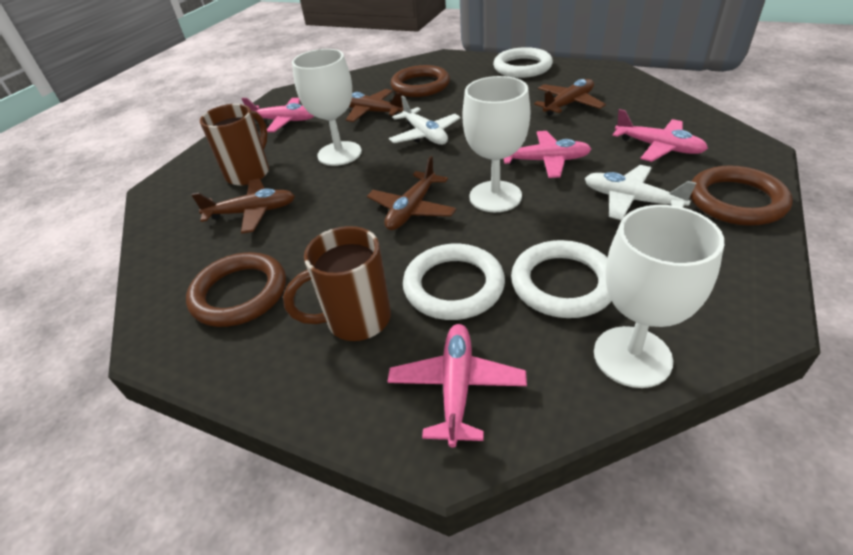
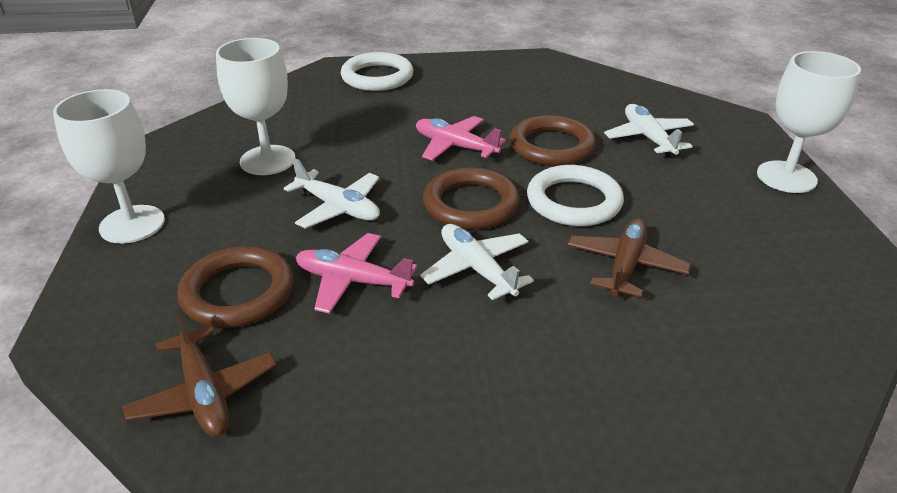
brown mug: [200,104,269,186] [283,226,391,341] = 2 -> none = 0
brown plane: [192,179,295,234] [346,89,408,122] [367,156,456,230] [534,79,606,116] = 4 -> [122,309,277,437] [567,218,691,297] = 2
pink plane: [241,98,314,132] [387,324,527,448] [504,131,591,178] [612,109,708,162] = 4 -> [296,233,417,314] [416,116,506,161] = 2
white plane: [389,96,461,145] [585,165,696,220] = 2 -> [284,158,380,229] [420,224,534,300] [604,104,694,157] = 3
white ring: [403,244,505,320] [493,47,553,78] [511,240,612,318] = 3 -> [341,52,413,91] [527,165,624,226] = 2

